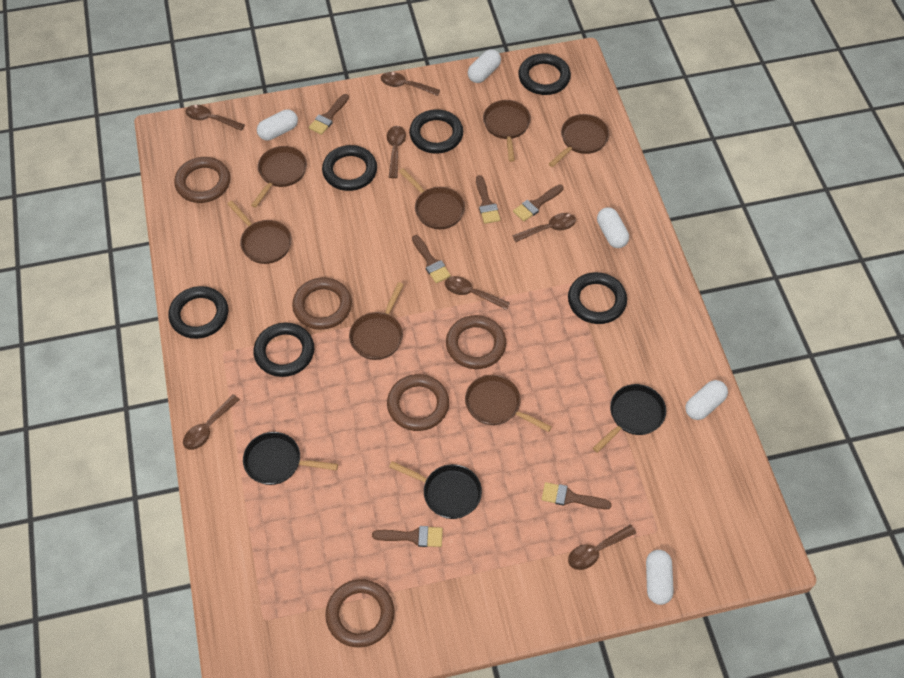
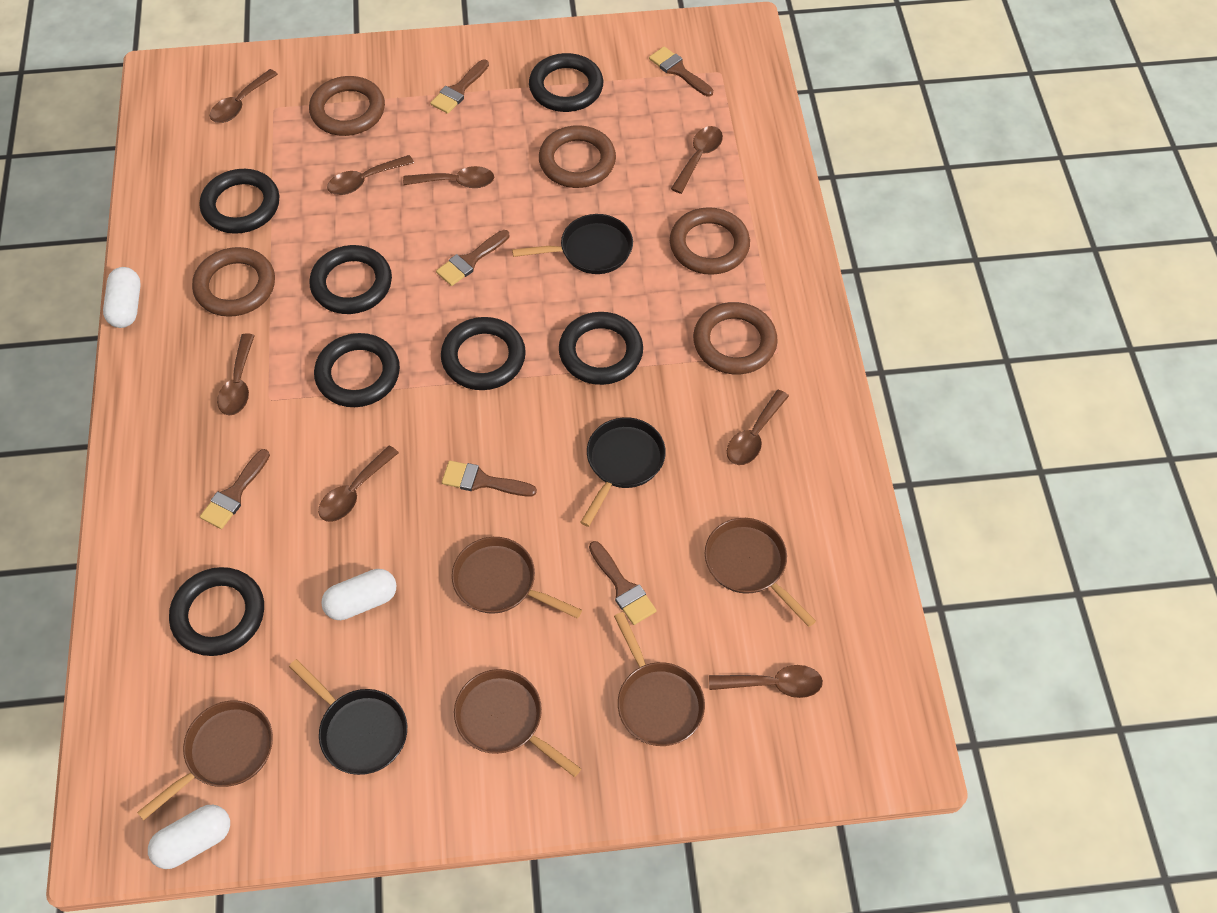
black ring: [168,286,228,339] [253,322,314,377] [322,145,377,191] [409,109,463,154] [518,53,571,95] [568,272,627,324] = 6 -> [169,567,264,656] [200,169,279,234] [309,245,392,314] [314,333,400,407] [441,317,526,390] [529,53,603,112] [559,312,643,385] = 7
brown pan: [227,201,292,264] [251,146,307,208] [349,282,404,360] [399,168,465,229] [465,375,552,432] [483,100,531,162] [549,114,609,167] = 7 -> [137,701,273,820] [452,537,582,619] [454,669,581,777] [614,612,705,746] [705,518,816,627] = 5
brown spoon: [183,394,240,450] [185,105,245,131] [381,72,440,96] [387,126,406,178] [445,276,510,310] [512,213,576,242] [568,525,636,570] = 7 -> [210,69,278,123] [217,333,255,416] [318,445,399,522] [327,155,414,195] [403,166,494,188] [671,126,723,194] [709,665,823,698] [727,390,789,465] = 8
white capsule: [257,109,298,140] [468,49,501,83] [597,207,629,248] [646,550,674,605] [685,380,728,420] = 5 -> [103,267,141,328] [148,805,230,869] [321,569,397,620] = 3

